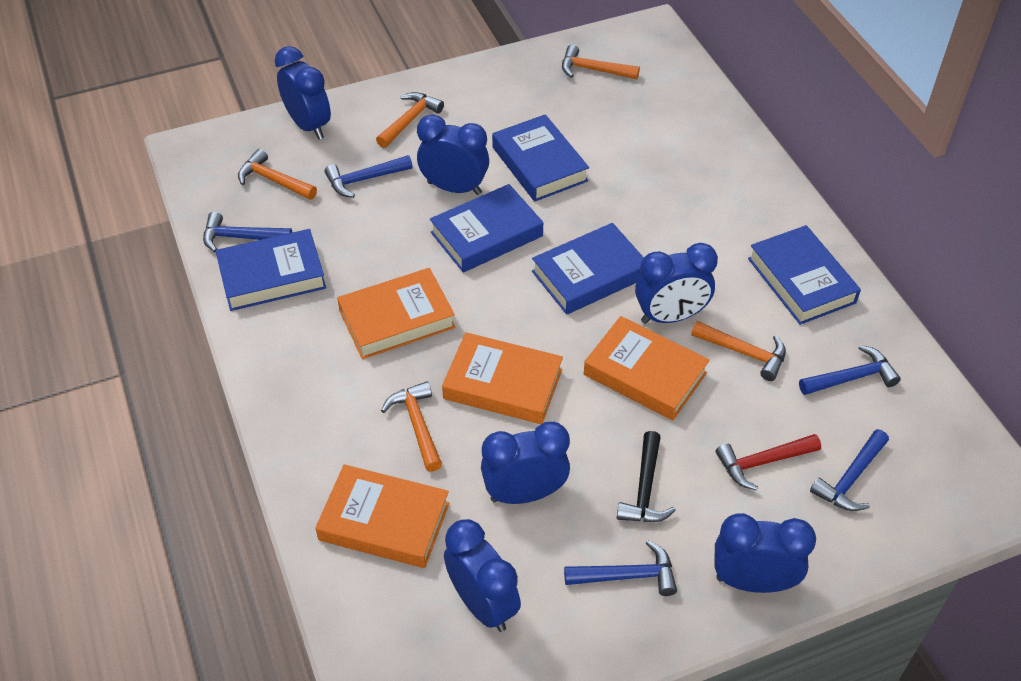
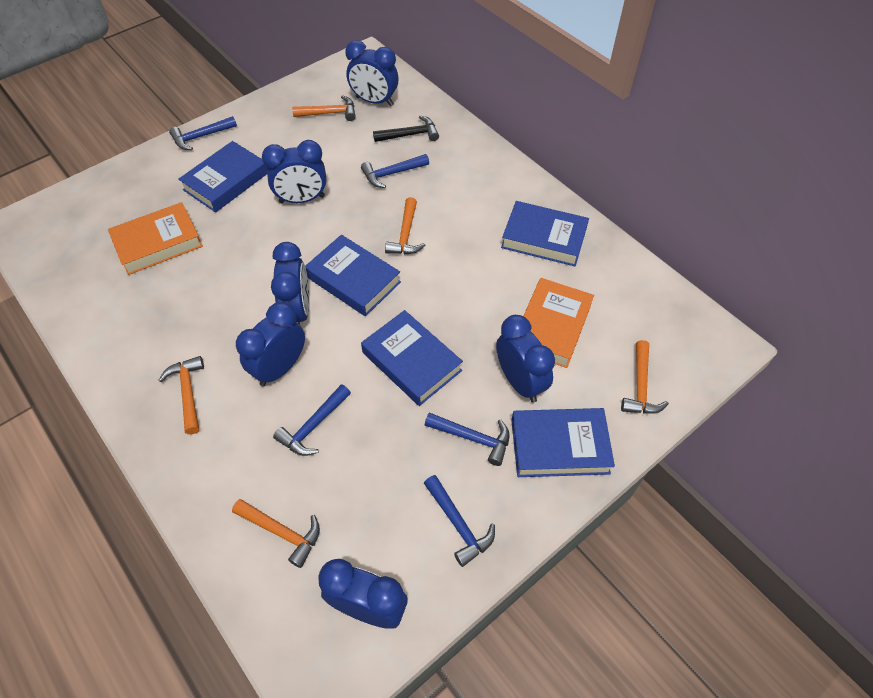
orange book: [315,464,449,568] [337,268,456,359] [442,332,563,424] [584,316,710,421] = 4 -> [108,202,203,275] [524,278,594,368] = 2
red hammer: [716,434,821,490] = 1 -> none = 0

